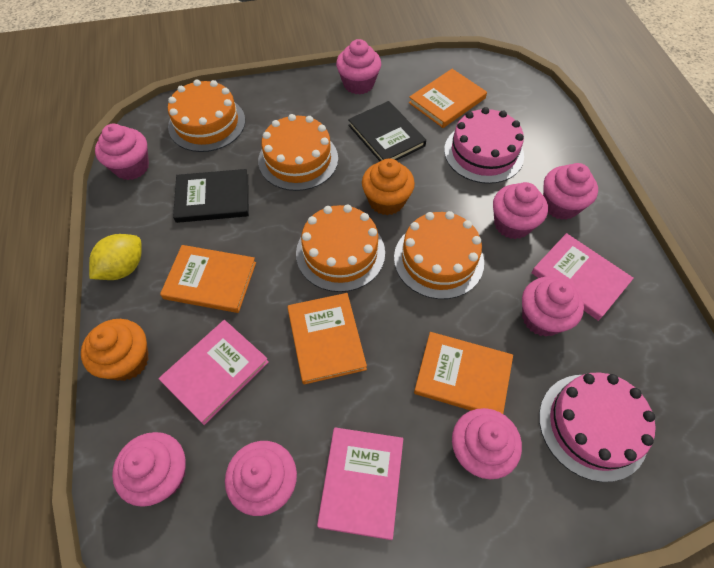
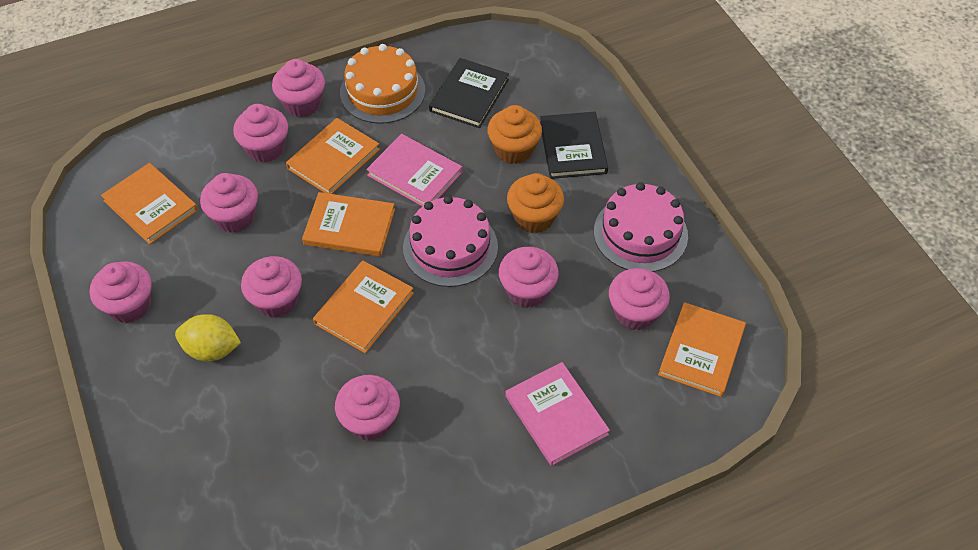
orange book: [160,245,256,313] [287,293,367,385] [409,69,487,128] [414,332,513,414] = 4 -> [101,163,198,244] [286,118,380,194] [302,192,395,257] [313,261,414,353] [658,302,746,397] = 5
orange cake: [168,79,245,152] [258,114,338,191] [296,205,385,292] [394,211,484,299] = 4 -> [340,44,425,124] = 1
pink book: [159,320,269,425] [317,427,403,540] [531,233,634,321] = 3 -> [366,134,462,206] [505,362,610,466] = 2

